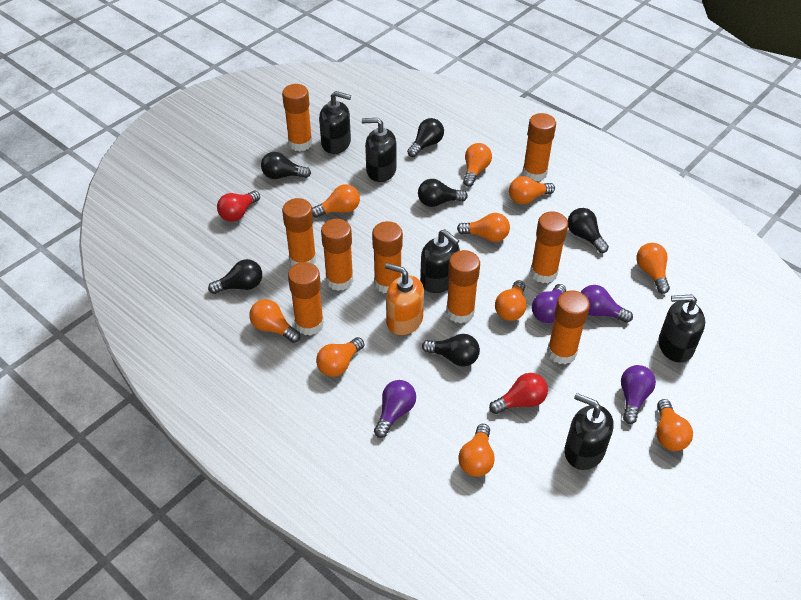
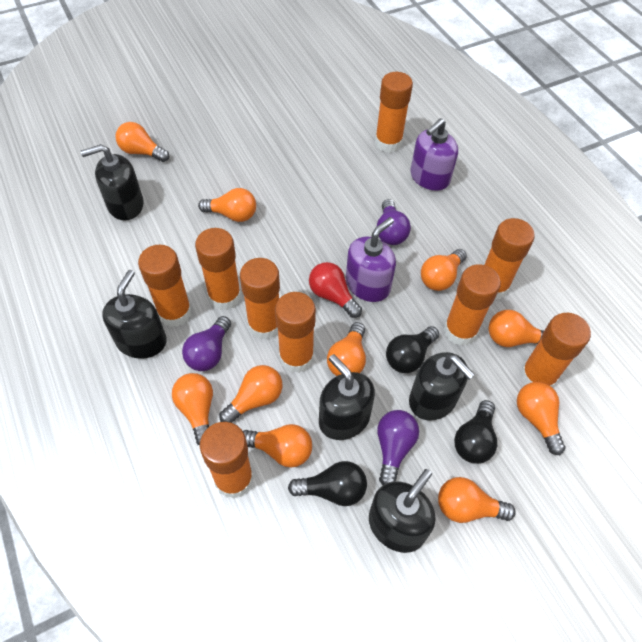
black light bulb: [208,259,262,294] [261,152,311,179] [407,118,444,157] [418,179,468,207] [422,334,480,367] [568,208,609,253] = 6 -> [288,461,367,506] [386,326,439,373] [454,400,497,464] = 3
orange soap dispenser: [385,263,424,335] = 1 -> none = 0
purple light bulb: [374,380,416,438] [532,284,566,323] [581,285,633,323] [621,365,656,424] = 4 -> [182,316,231,371] [377,199,411,245] [377,410,419,485] = 3
purple soap dispenser: none = 0 -> [346,217,396,302] [410,118,458,191] = 2
red light bulb: [217,191,260,222] [489,373,548,414] = 2 -> [309,262,362,318] = 1

